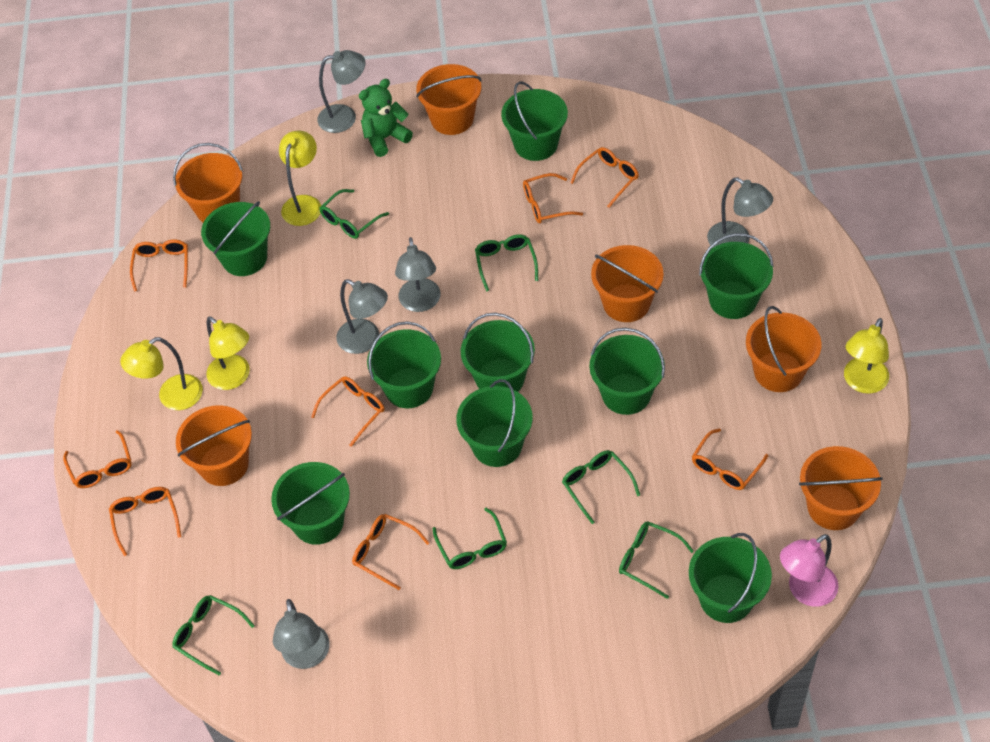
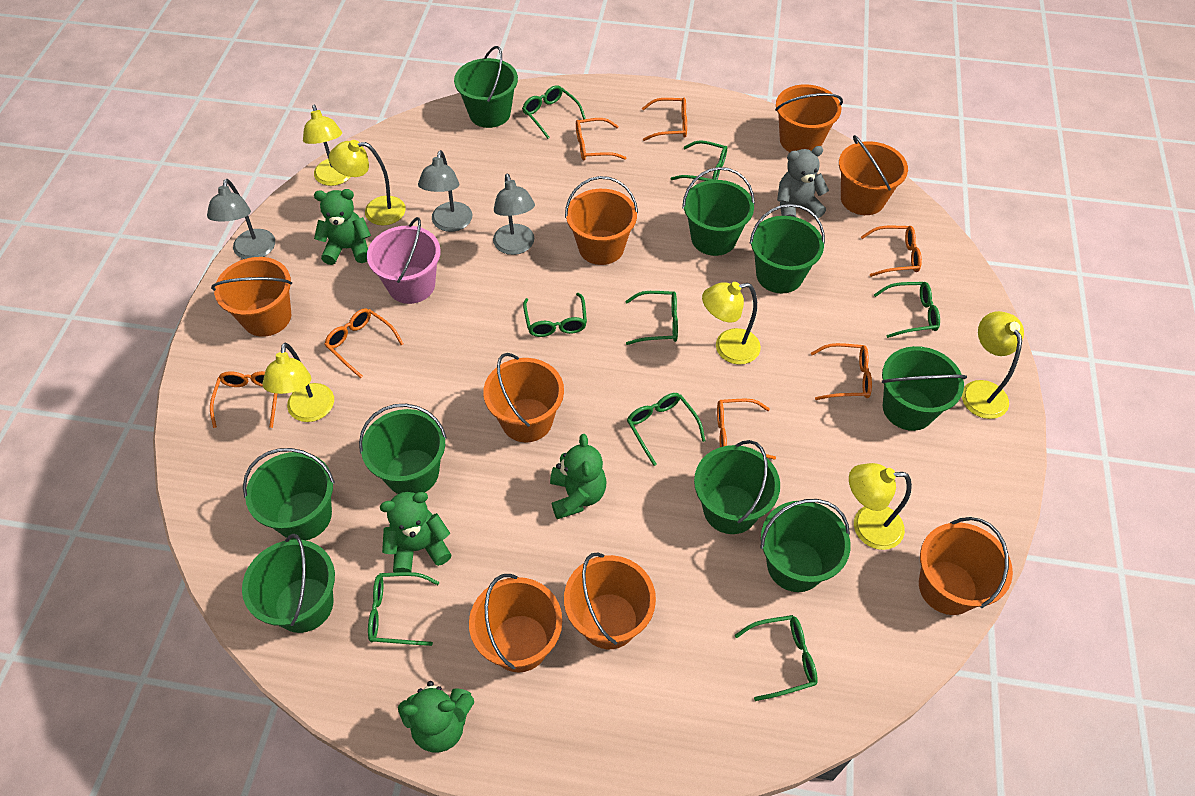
green glasses: [172,595,255,676] [320,189,389,239] [433,508,507,569] [475,234,538,292] [562,450,640,524] [619,522,694,599] = 6 -> [368,572,439,646] [522,85,586,139] [523,293,587,337] [626,291,678,345] [627,393,706,466] [670,140,727,181] [735,615,818,701] [874,282,940,338] = 8
green teddy bear: [359,79,413,157] = 1 -> [314,189,371,265] [380,492,451,573] [398,681,474,753] [550,434,606,519] = 4
grey lamp: [273,599,330,669] [317,50,365,133] [336,279,388,354] [395,237,440,312] [707,177,773,247] = 5 -> [207,179,275,259] [418,150,472,232] [493,173,535,255] = 3
grey teddy bear: none = 0 -> [777,146,829,218] = 1
orange bucket: [173,143,243,223] [176,405,252,486] [416,64,482,135] [591,245,664,322] [746,306,822,392] [799,446,883,530] = 6 -> [211,257,292,337] [469,574,562,672] [483,353,564,443] [564,553,656,649] [565,176,638,265] [775,84,843,152] [839,135,908,215] [919,517,1013,615] = 8
orange glasses: [63,430,132,488] [109,487,181,556] [130,240,188,292] [311,376,385,447] [352,514,429,590] [523,173,583,224] [570,147,639,208] [692,428,768,490] = 8 -> [210,371,277,428] [324,308,403,378] [576,118,626,160] [642,98,687,141] [717,399,776,460] [811,343,872,400] [861,226,922,277] = 7
pink bucket: none = 0 -> [367,217,441,304] = 1
pink lamp: [780,534,839,607] = 1 -> none = 0
yellow lamp: [120,337,203,410] [206,316,250,390] [279,131,321,226] [844,318,889,394] = 4 -> [262,343,334,422] [303,105,351,186] [329,140,406,226] [702,282,761,365] [849,463,912,550] [962,311,1024,419] = 6

